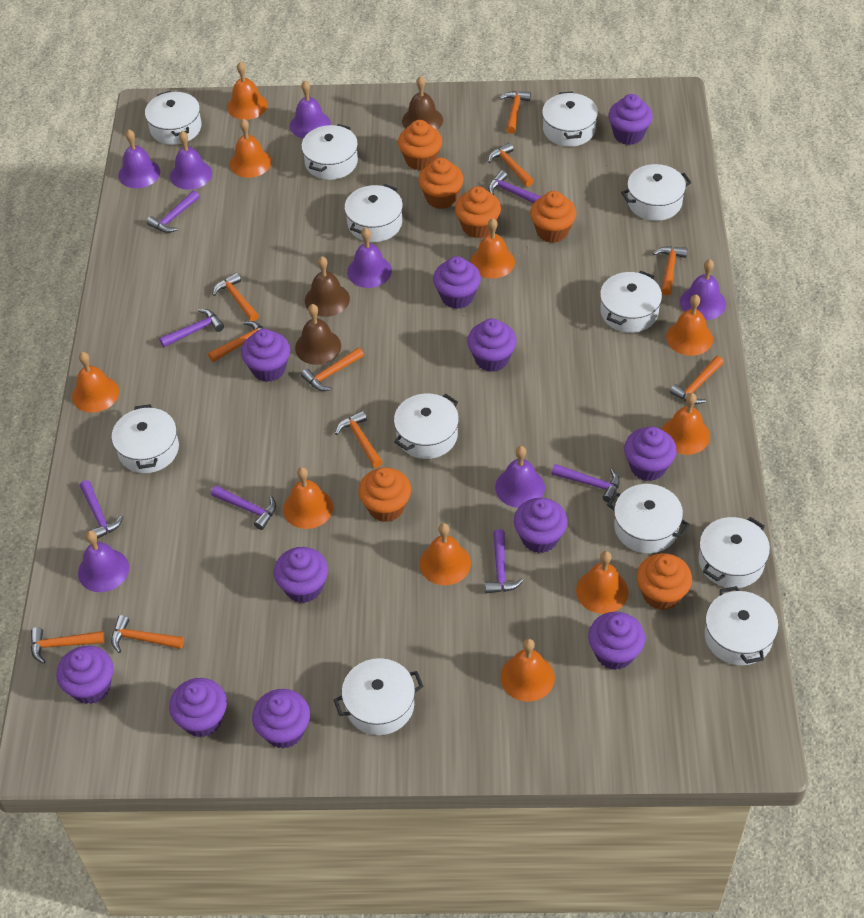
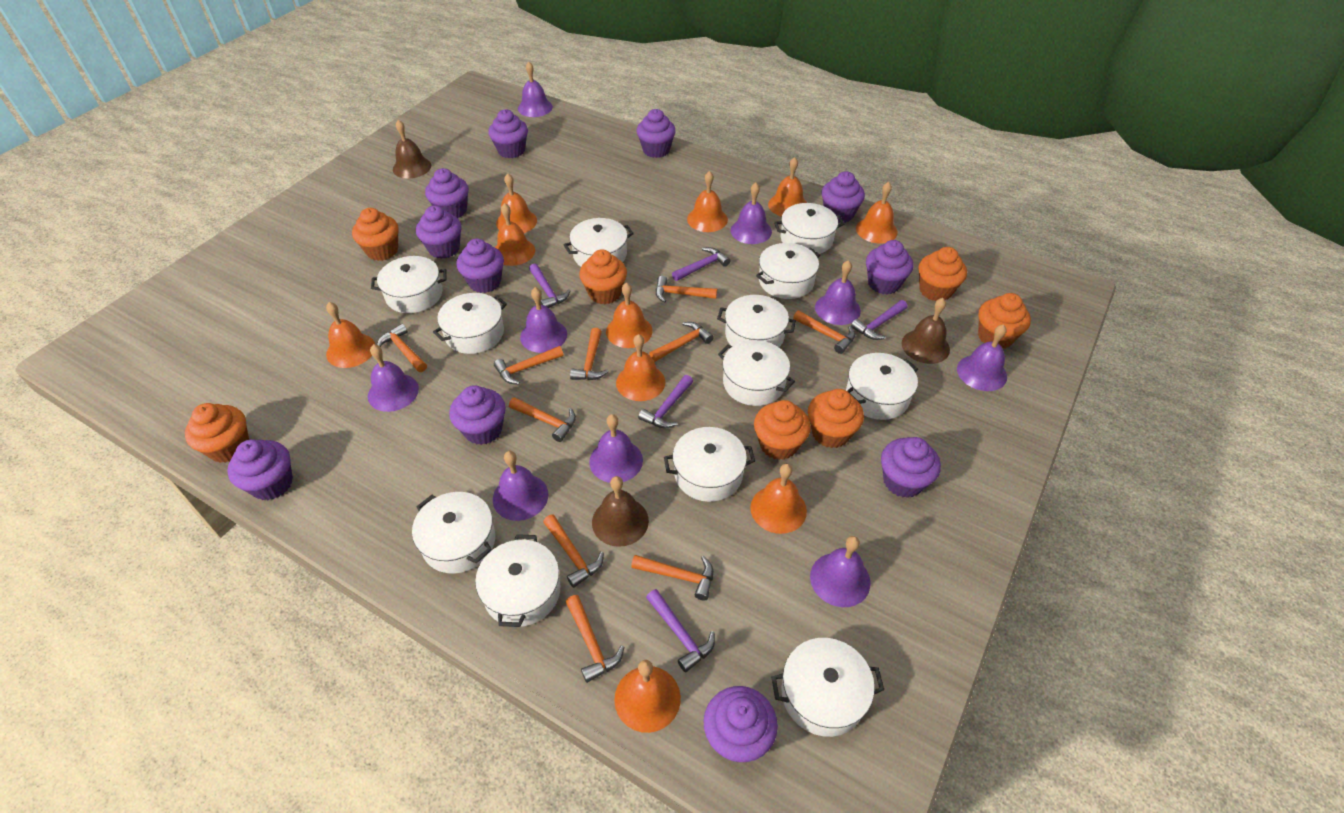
orange cupcake: [358,467,411,522] [398,120,442,171] [418,158,464,209] [455,186,501,238] [530,191,576,243] [637,553,692,610] = 6 -> [185,403,249,463] [352,208,399,261] [579,249,627,304] [754,400,811,460] [808,389,864,448] [918,247,967,301] [978,293,1031,349] = 7
purple bell: [78,530,129,592] [118,130,160,188] [170,131,212,190] [290,81,331,139] [347,228,392,288] [495,446,545,508] [680,259,726,320] = 7 -> [368,344,419,412] [493,451,548,521] [518,62,553,117] [520,287,567,353] [589,414,643,483] [731,183,772,244] [810,536,870,607] [815,260,861,325] [957,324,1007,391] = 9
purple hammer: [80,480,124,539] [146,190,200,233] [159,309,224,347] [211,486,276,530] [485,529,523,593] [488,170,542,203] [551,464,620,503] = 7 -> [529,263,571,308] [638,375,693,429] [646,589,715,672] [672,247,730,281] [851,300,907,340] = 5

